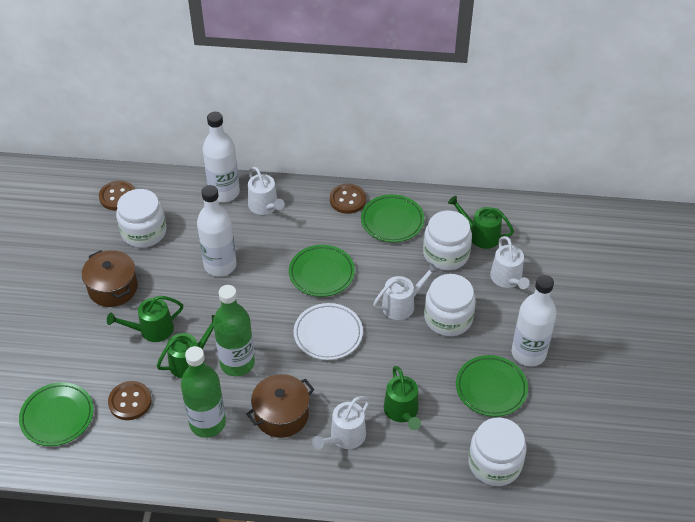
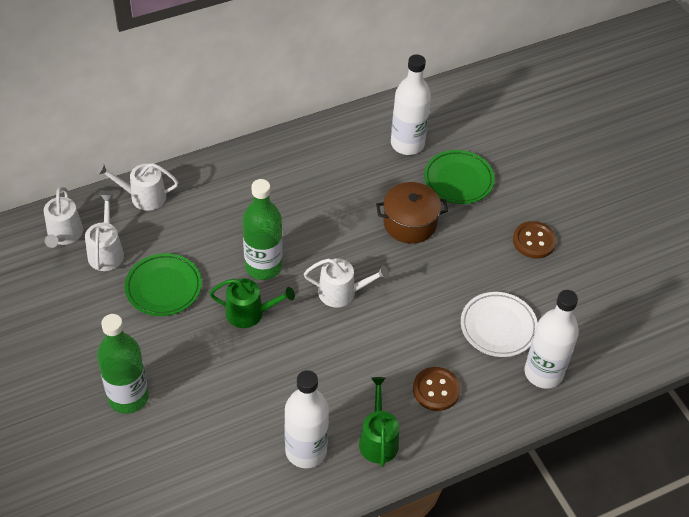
brown button: [99,180,135,210] [108,381,152,420] [330,184,366,214] = 3 -> [413,367,461,411] [513,221,557,259] = 2
brown pot: [82,250,138,307] [246,374,314,438] = 2 -> [376,182,448,243] = 1
green plate: [19,382,94,446] [289,245,355,297] [361,194,424,243] [456,355,528,417] = 4 -> [125,253,202,316] [424,150,495,204] = 2
green watering can: [107,296,183,342] [157,315,215,378] [384,366,421,430] [448,196,514,249] = 4 -> [209,278,295,328] [359,377,399,467] = 2
white jar: [116,189,167,248] [423,211,472,270] [424,274,476,336] [468,417,527,486] = 4 -> none = 0

